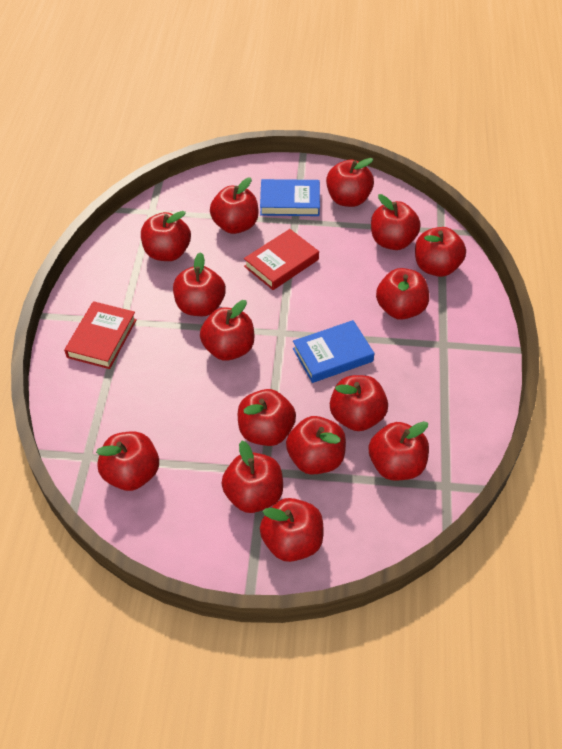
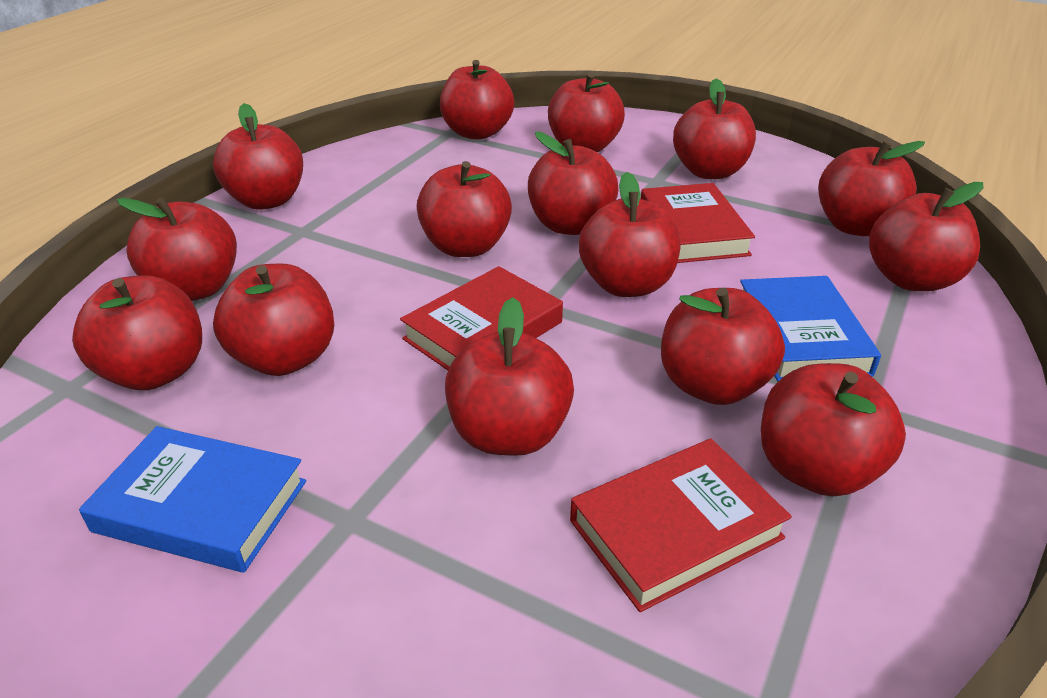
red book: [64,301,137,369] [244,229,319,290] = 2 -> [400,266,563,370] [570,439,792,612] [641,183,755,263] = 3

